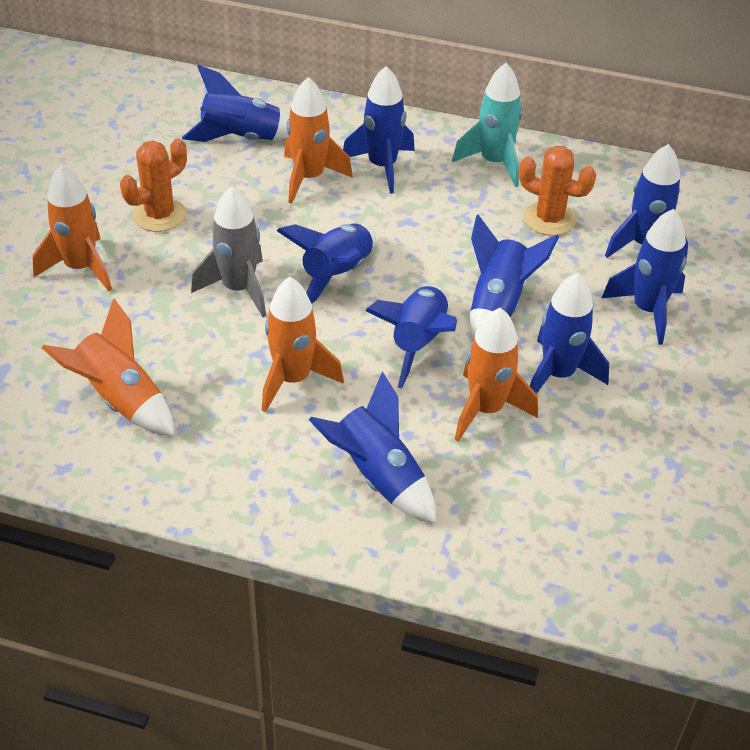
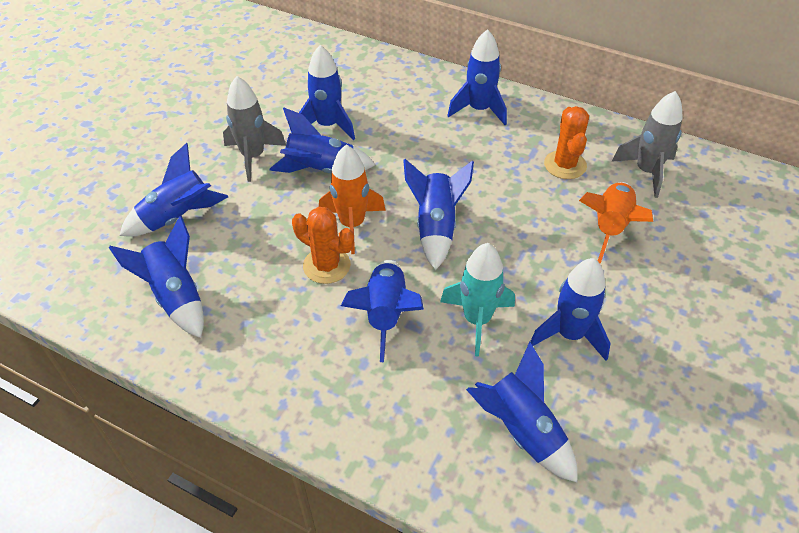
grey rocket: [191,186,266,317] = 1 -> [223,76,286,182] [611,91,683,198] = 2
orange rocket: [32,165,112,292] [42,298,174,436] [262,277,344,412] [284,77,353,204] [455,308,538,442] = 5 -> [319,144,386,254] [579,182,653,264] = 2

